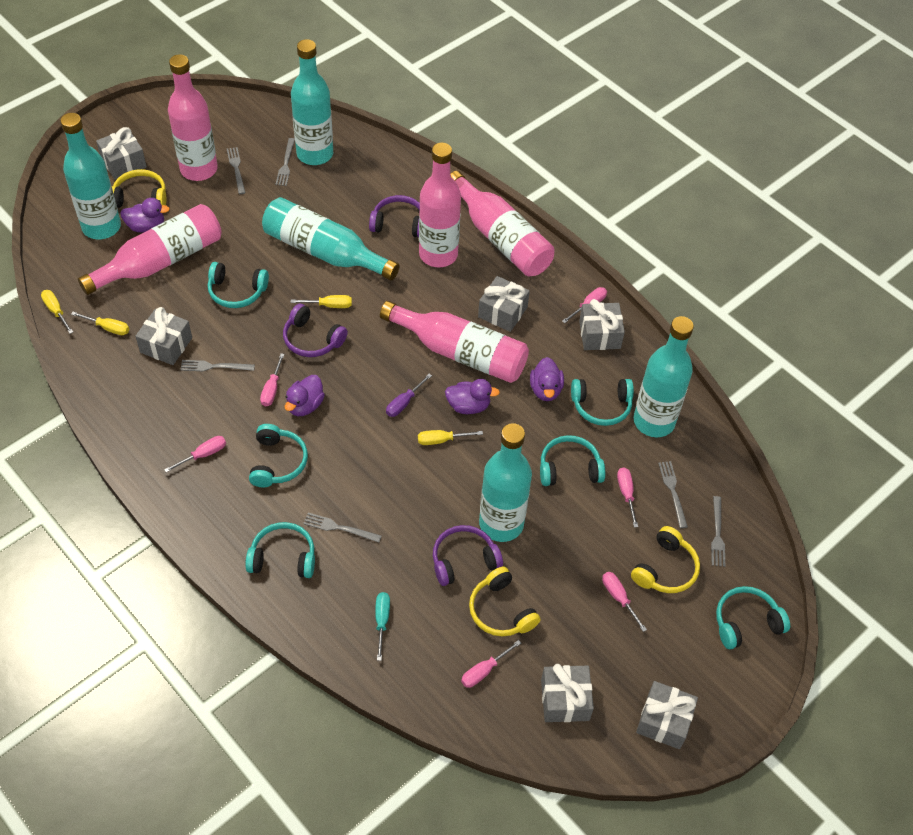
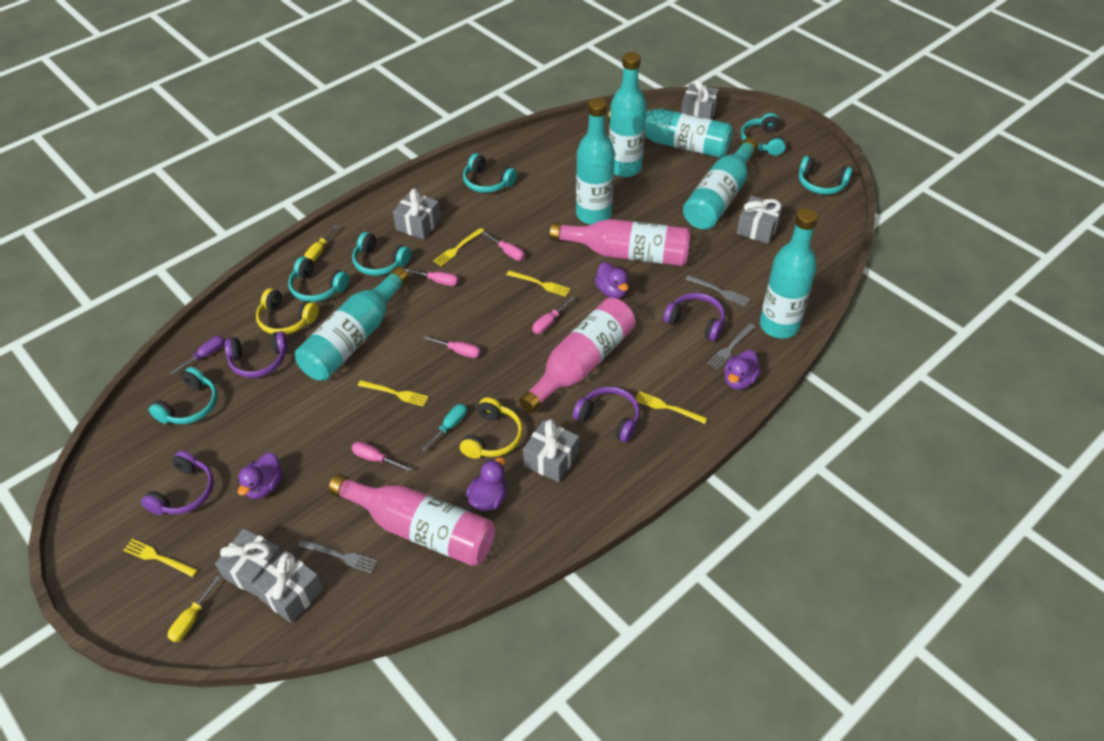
grey fork: [180,360,255,371] [227,147,246,194] [275,138,295,186] [303,513,382,542] [658,461,688,528] [711,496,725,567] = 6 -> [298,539,378,573] [686,275,750,306] [707,323,755,369] = 3
pink bottle: [78,204,222,295] [168,54,218,181] [380,301,529,383] [419,143,461,267] [450,171,555,276] = 5 -> [328,474,495,566] [519,298,636,413] [549,219,691,266] = 3
pink screwdriver: [164,436,226,473] [260,353,285,407] [461,640,521,688] [562,287,607,323] [602,572,647,632] [617,467,638,528] = 6 -> [352,442,412,471] [404,268,459,286] [423,336,481,358] [481,231,525,261] [532,297,575,334] = 5
purple headphones: [283,304,348,357] [369,195,420,237] [433,525,503,586] = 3 -> [141,451,214,515] [225,331,288,378] [573,386,640,442] [663,293,725,341] = 4
turquoise bottle: [60,113,121,240] [262,197,400,280] [291,39,333,165] [479,423,532,542] [634,316,694,437] = 5 -> [295,267,409,381] [576,98,615,225] [608,109,733,158] [609,52,647,177] [683,137,758,230] [760,208,818,339] = 6
yellow fork: none = 0 -> [123,539,198,577] [358,380,429,407] [433,228,484,266] [506,270,570,297] [636,391,707,424] = 5
yellow headphones: [112,169,166,208] [469,566,541,637] [631,526,700,593] = 3 -> [256,288,319,334] [460,397,523,459] = 2
yellow screwdriver: [41,290,73,334] [71,312,129,335] [290,295,352,308] [418,430,483,445] = 4 -> [168,576,221,642] [304,224,338,262] = 2

